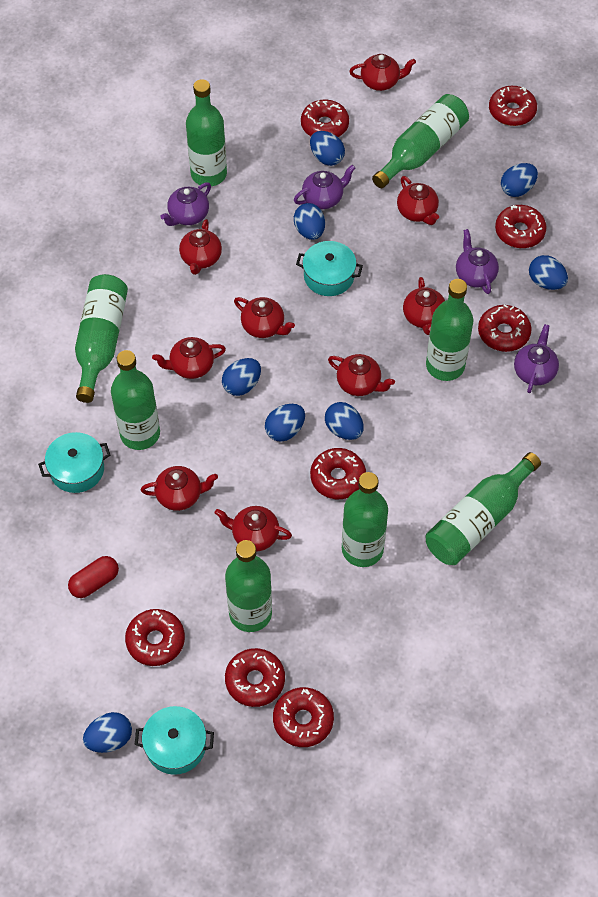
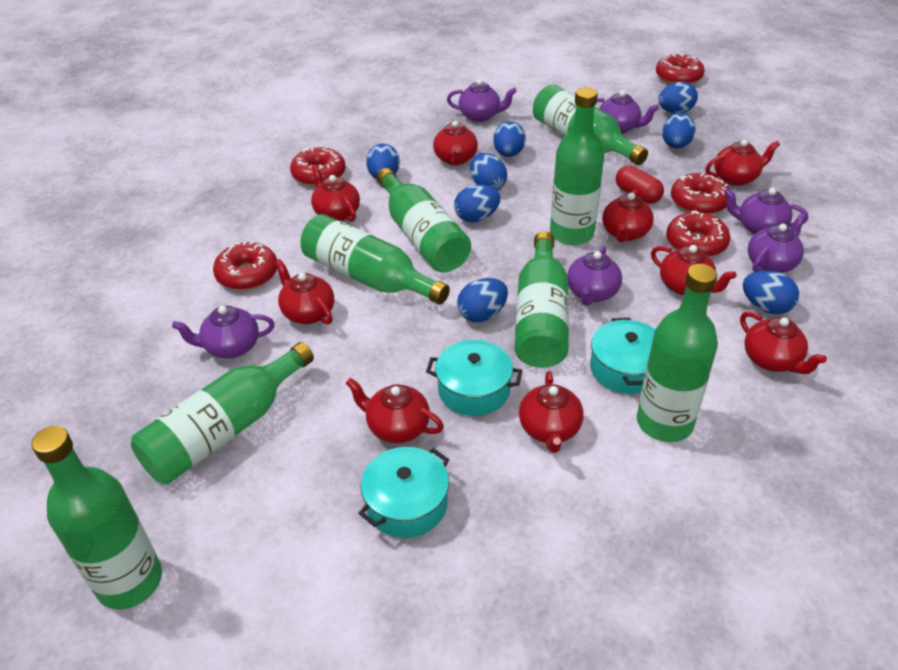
purple teapot: [161,182,211,226] [294,165,355,209] [456,229,499,294] [514,324,559,393] = 4 -> [172,306,275,359] [447,79,517,122] [567,246,622,306] [597,90,659,134] [724,188,808,234] [748,213,807,273] = 6
red donut: [125,609,185,666] [225,648,285,707] [273,687,334,747] [301,100,349,137] [310,448,366,499] [478,304,532,352] [489,86,537,126] [495,205,547,248] = 8 -> [213,241,277,290] [290,147,346,186] [656,53,705,84] [666,210,730,257] [671,173,730,214] = 5

